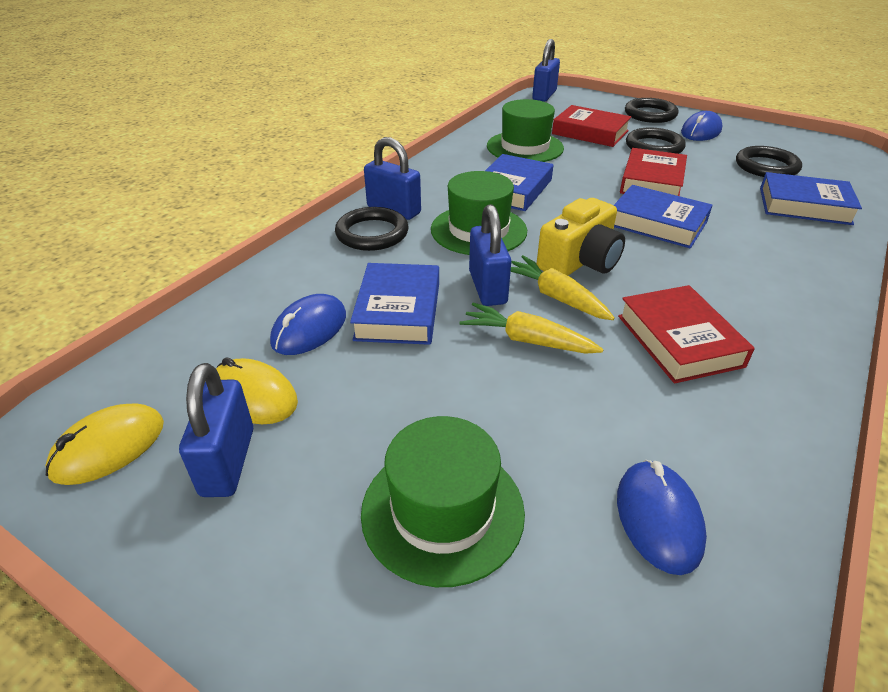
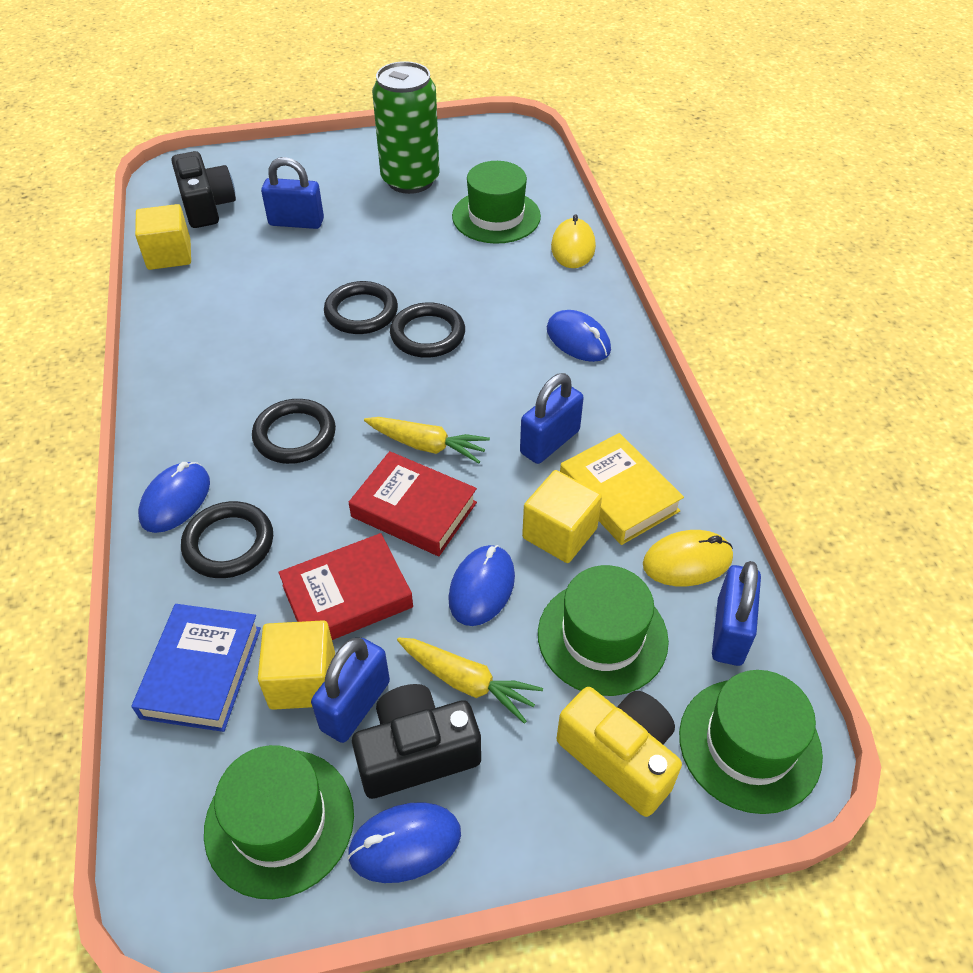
black camera: none = 0 -> [172,151,236,228] [352,684,481,799] = 2
blue book: [350,263,439,345] [485,154,553,211] [614,185,713,248] [760,172,862,225] = 4 -> [131,604,261,732] = 1
blue mouse: [270,294,346,355] [617,460,707,575] [681,111,723,141] = 3 -> [138,462,210,533] [347,802,461,883] [448,545,515,626] [547,310,611,362] = 4
green can: none = 0 -> [372,61,440,194] = 1
green hat: [361,416,525,587] [431,171,527,255] [487,99,564,162] = 3 -> [204,745,354,899] [452,161,541,244] [538,565,669,696] [679,670,823,814] = 4
red book: [552,105,631,147] [618,285,755,384] [620,148,687,196] = 3 -> [278,533,413,640] [349,451,477,556] = 2
yellow book: none = 0 -> [560,433,684,545] = 1
yellow cube: none = 0 -> [135,204,191,270] [258,620,335,710] [522,470,602,563] = 3

